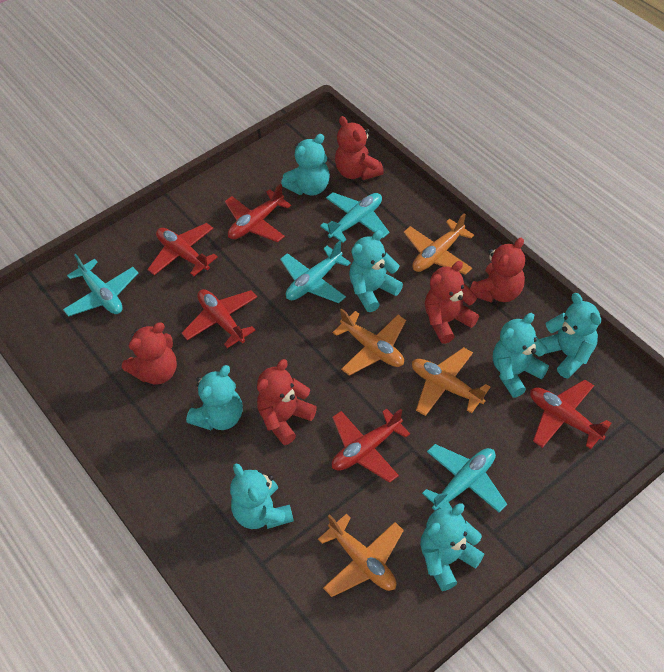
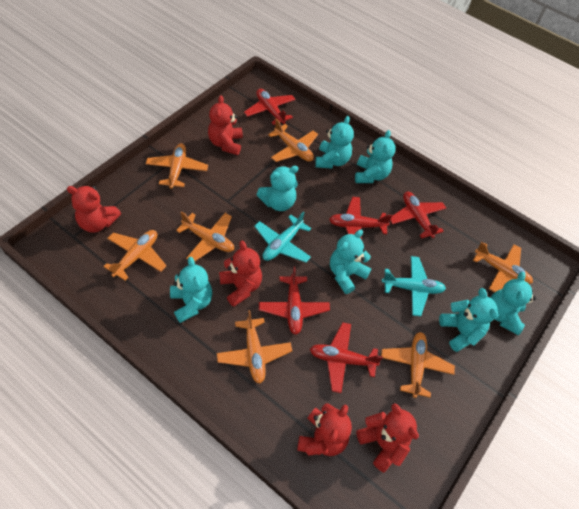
orange plane: [318,513,404,597] [333,308,406,376] [404,213,474,275] [412,347,491,416] = 4 -> [103,230,167,281] [146,144,208,189] [176,211,234,262] [217,310,292,383] [268,119,318,162] [381,332,455,398] [473,242,533,293] = 7
turquoise plane: [63,254,138,317] [280,241,351,303] [320,192,389,243] [422,444,507,513] = 4 -> [254,211,311,263] [382,256,446,316] = 2

